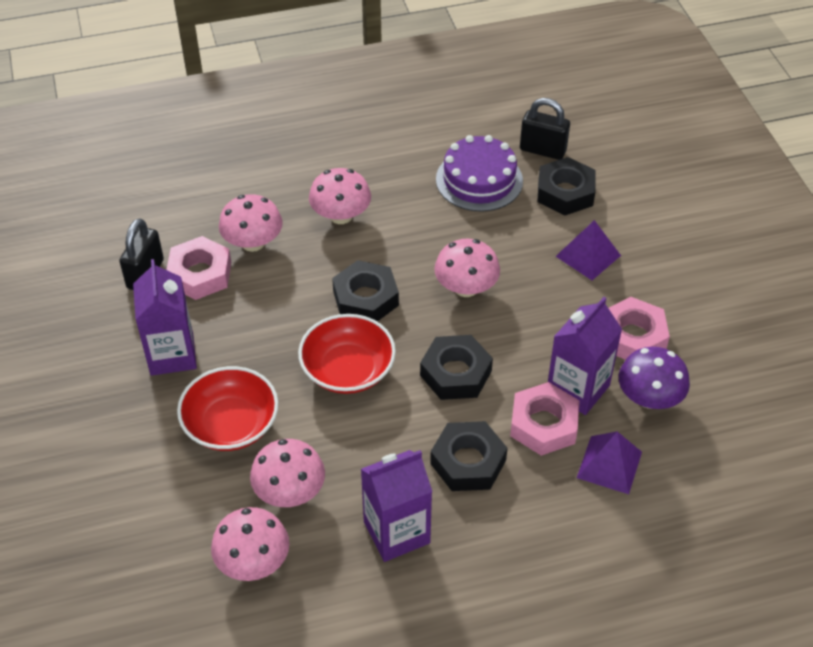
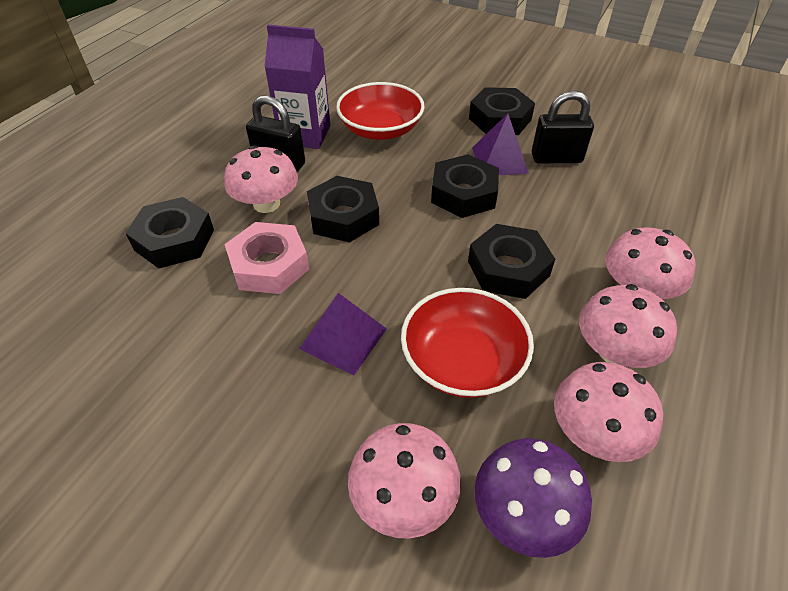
black nut: [332,260,399,322] [420,335,493,400] [430,421,508,491] [537,157,596,215] = 4 -> [126,197,214,268] [307,176,379,243] [431,154,499,218] [468,224,555,299] [469,87,535,135] = 5
pink nut: [166,236,231,300] [510,382,580,456] [608,297,670,360] = 3 -> [225,222,309,294] = 1
purple cake: [436,135,523,212] = 1 -> none = 0
purple carton: [133,259,197,376] [361,450,432,562] [548,297,622,415] = 3 -> [264,25,331,149] = 1

